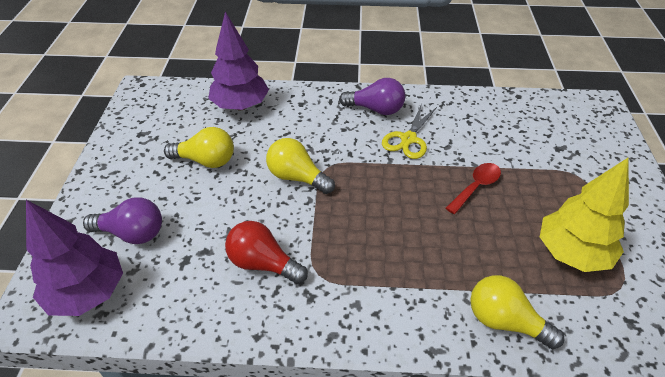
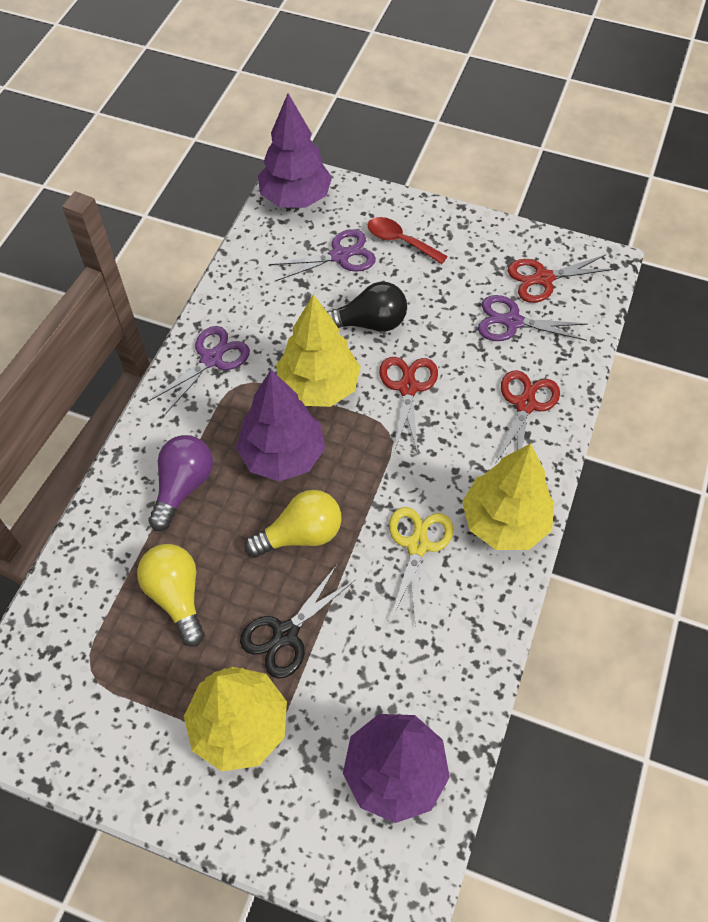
black light bulb: none = 0 -> [327,282,407,332] = 1
black scissors: none = 0 -> [240,565,356,679] = 1
purple light bulb: [83,197,162,244] [339,78,405,115] = 2 -> [148,435,213,531] = 1
purple scissors: none = 0 -> [149,326,250,414] [269,229,376,281] [478,295,588,341] = 3
purple tree: [26,200,123,316] [208,12,269,111] = 2 -> [236,370,325,481] [258,93,332,208] [343,714,450,823] = 3
red light bulb: [225,221,308,284] = 1 -> none = 0
red scissors: none = 0 -> [379,357,438,454] [496,370,560,462] [508,255,615,303] = 3
yellow light bulb: [164,127,234,168] [266,138,335,194] [470,275,565,349] = 3 -> [137,544,205,647] [244,490,342,557] = 2
yellow tree: [540,158,629,272] = 1 -> [184,667,287,771] [276,294,361,407] [462,443,554,550] = 3

